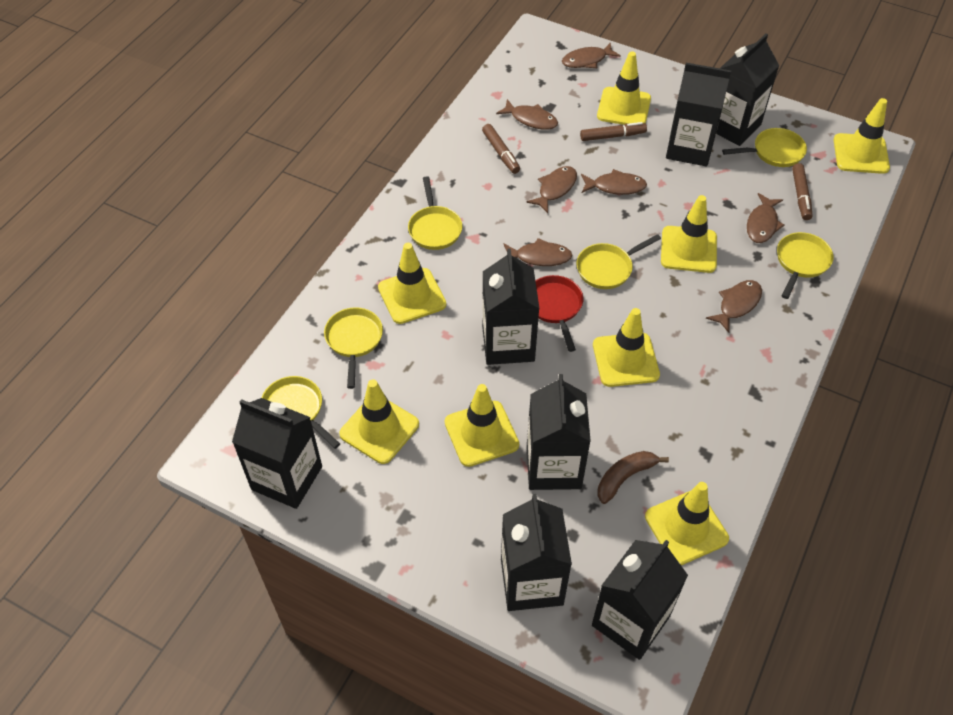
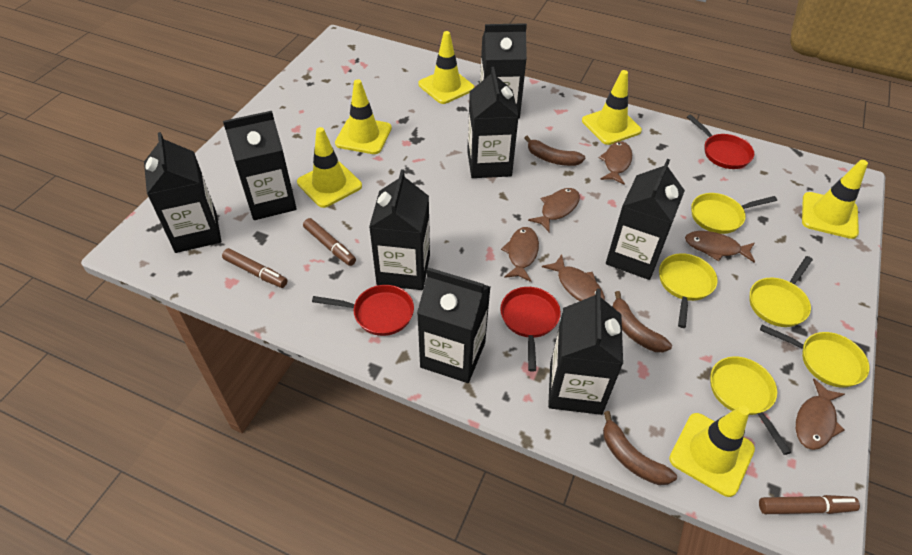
black carton: [232,398,322,509] [482,248,540,365] [501,494,572,611] [527,374,591,490] [592,540,688,660] [666,63,731,167] [716,34,779,146] = 7 -> [144,132,221,253] [223,111,297,220] [369,169,430,290] [417,267,490,383] [467,67,519,178] [480,23,527,118] [548,288,623,415] [606,159,685,280] = 8
brown banana: [598,451,669,504] = 1 -> [525,136,585,166] [603,411,677,485] [612,291,672,352] = 3
brown fish: [496,99,558,130] [503,238,572,266] [526,166,577,213] [562,43,621,68] [581,169,647,195] [706,280,762,333] [747,193,784,243] = 7 -> [501,227,539,282] [528,188,580,232] [542,254,605,301] [598,141,632,185] [685,231,755,263] [796,379,845,450] = 6
red pan: [536,275,583,352] = 1 -> [312,285,414,336] [500,287,561,372] [687,115,754,169] = 3
yellow pan: [261,376,340,449] [324,307,383,389] [408,176,462,250] [577,234,661,289] [722,128,807,167] [777,232,834,299] = 6 -> [659,253,718,328] [691,193,777,234] [710,356,791,455] [750,256,813,327] [760,325,869,388] = 5
yellow traffic cone: [339,379,419,464] [378,243,446,324] [445,384,519,467] [593,308,660,387] [597,51,651,125] [645,482,729,565] [661,195,717,273] [834,98,890,174] = 8 -> [297,127,362,208] [335,79,392,154] [418,31,474,104] [582,70,642,145] [669,405,755,497] [802,160,868,239] = 6

